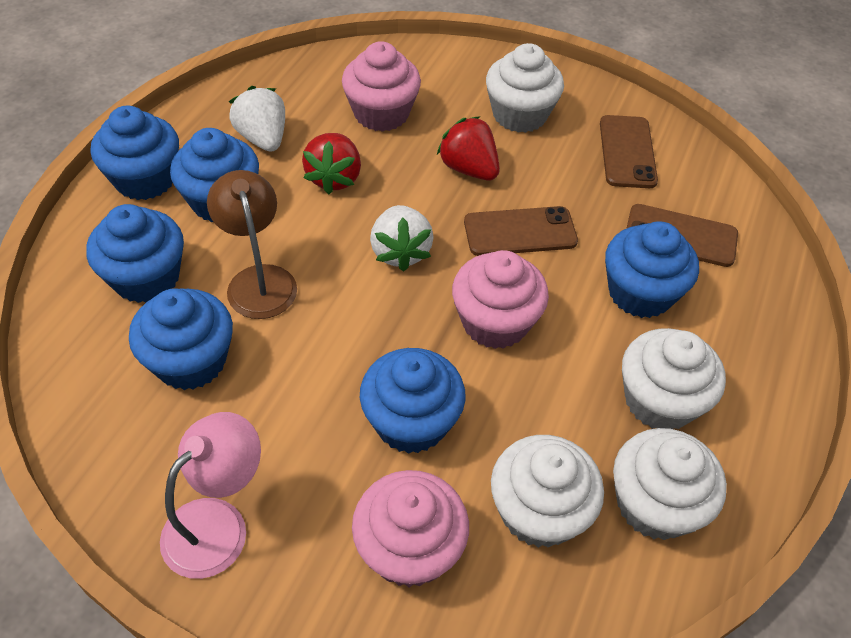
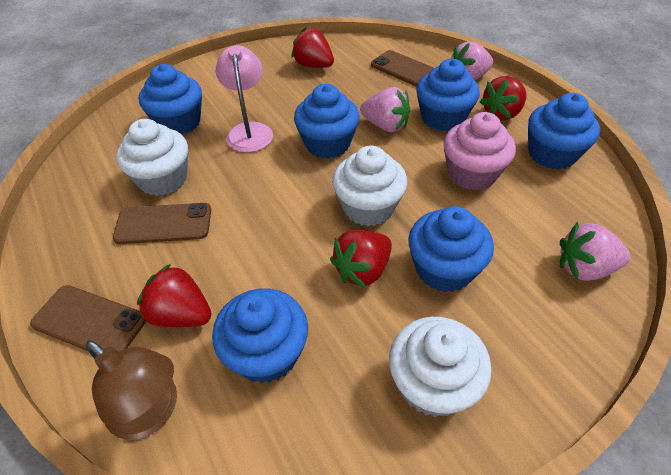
pink cupcake: [342,41,421,132] [352,470,469,587] [452,250,549,349] = 3 -> [444,112,516,190] = 1
pink strawberry: none = 0 -> [360,87,410,132] [451,41,493,80] [560,222,630,281] = 3
red strawberry: [302,133,361,194] [437,116,500,181] = 2 -> [137,264,212,327] [292,27,334,68] [330,230,392,288] [480,76,526,120] = 4
white cupcake: [486,43,564,133] [491,435,604,548] [613,428,727,540] [622,328,726,429] = 4 -> [116,119,188,196] [332,145,407,226] [389,317,491,417] = 3
white strawberry: [229,86,285,152] [370,205,434,271] = 2 -> none = 0

